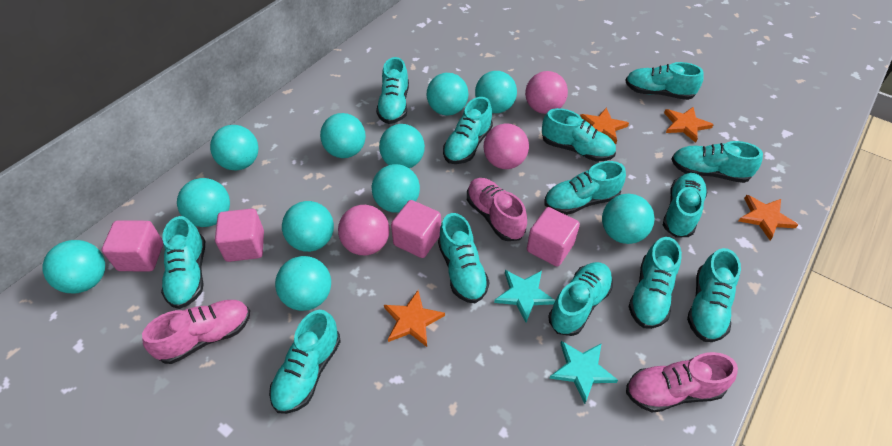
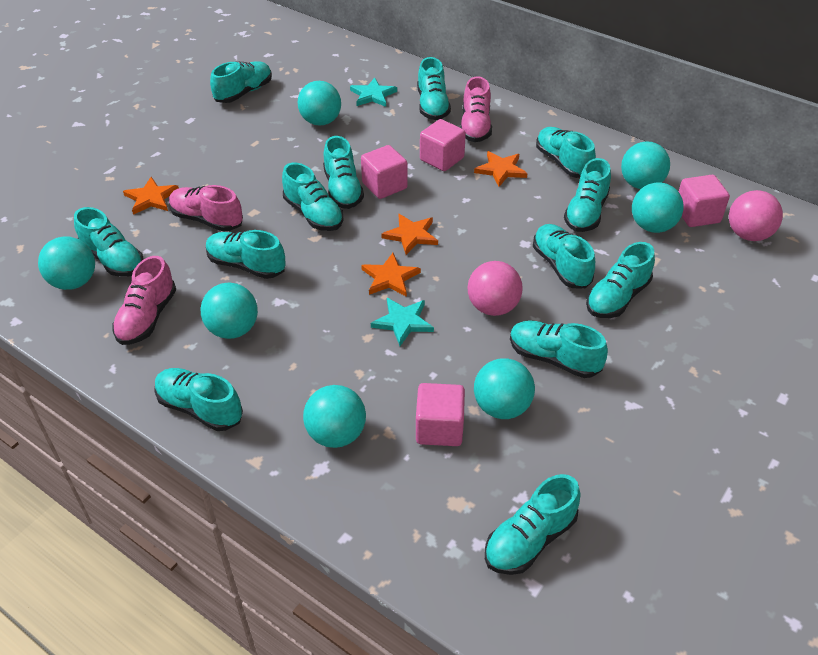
pink ball: [338,205,390,255] [483,124,529,169] [525,71,568,114] = 3 -> [467,261,523,316] [729,190,783,241] = 2
turquoise ball: [42,240,105,293] [177,178,230,227] [210,125,258,171] [275,256,331,311] [282,201,334,252] [320,113,366,158] [372,164,420,212] [379,124,425,168] [427,73,469,116] [475,71,517,113] [602,194,654,244] = 11 -> [38,236,95,290] [201,283,258,339] [297,81,341,126] [303,385,366,448] [474,358,535,419] [621,141,670,189] [632,183,684,233] = 7

